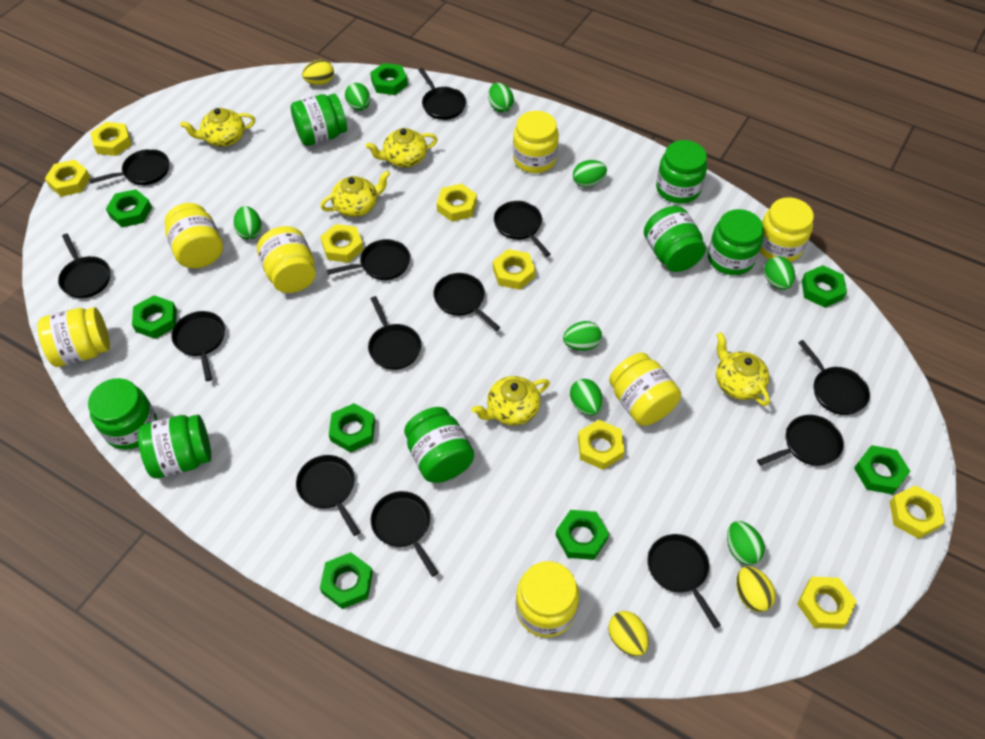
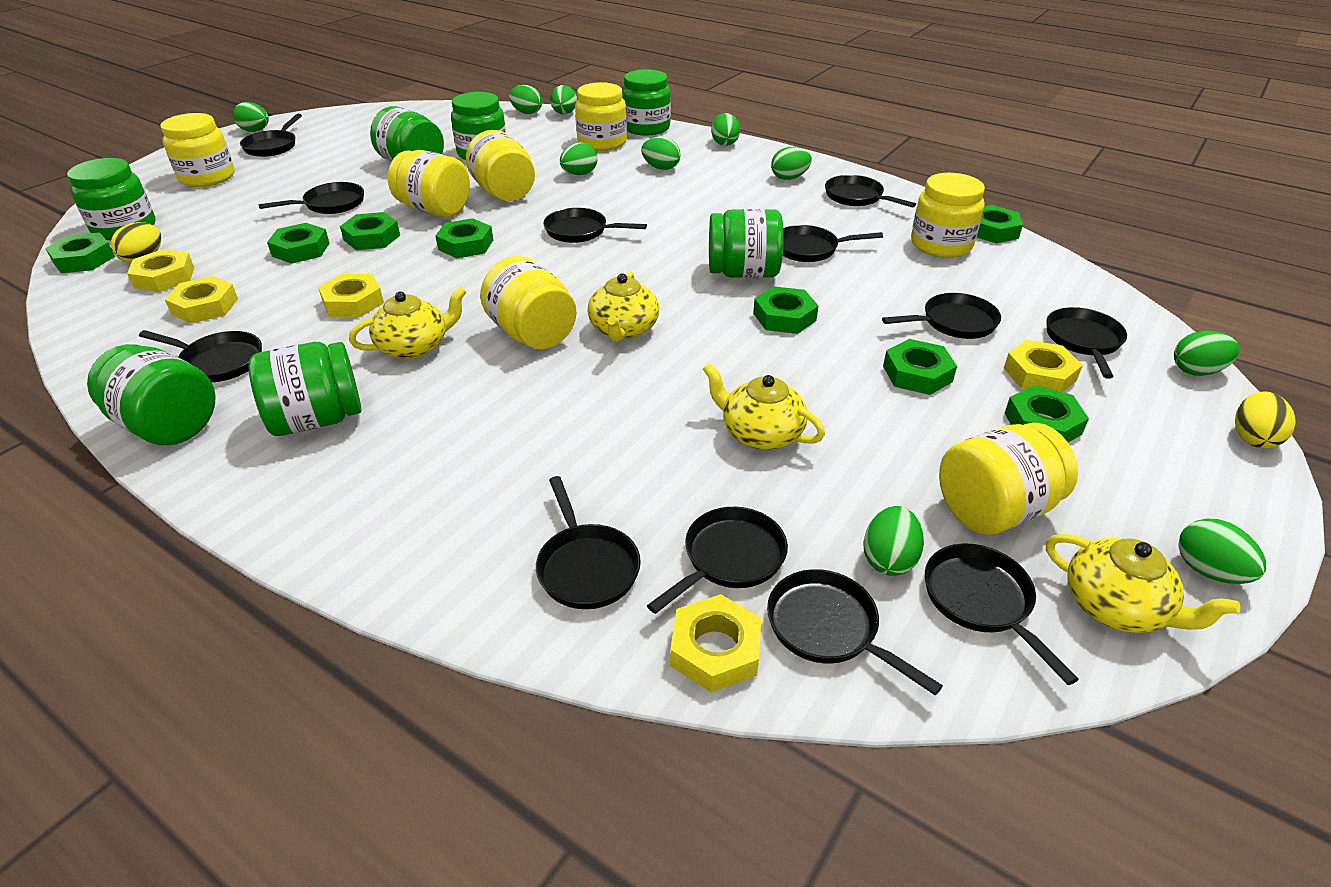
black pan: [58,233,110,298] [89,149,169,185] [171,311,225,381] [296,455,360,536] [327,239,410,280] [368,296,421,370] [371,491,438,577] [418,68,466,120] [433,273,500,331] [494,201,550,257] [648,534,721,629] [757,415,844,466] [798,340,870,415] = 13 -> [139,330,262,382] [240,114,302,157] [258,182,364,214] [536,476,641,609] [543,208,647,243] [647,507,788,614] [767,569,943,695] [783,225,883,262] [825,175,916,207] [882,293,1001,339] [925,543,1079,685] [1046,307,1127,379] = 12
green egg: [233,206,262,240] [345,83,370,111] [488,83,514,112] [563,321,602,351] [570,379,603,416] [573,160,607,188] [727,521,765,565] [764,256,795,290] = 8 -> [233,102,269,132] [509,85,542,114] [550,85,577,114] [560,142,598,175] [641,137,680,170] [711,113,740,146] [771,147,812,180] [863,506,924,576] [1174,331,1239,376] [1178,519,1266,584] = 10
yellow egg: [302,60,334,85] [608,611,649,656] [736,566,776,612] = 3 -> [111,222,161,263] [1235,391,1296,448] = 2
yellow nut: [45,160,91,197] [90,122,132,156] [320,224,364,263] [437,184,477,222] [493,249,536,290] [578,420,625,470] [797,577,857,629] [890,485,945,539] = 8 -> [127,249,194,292] [165,276,238,324] [318,274,384,317] [670,594,761,693] [1003,340,1083,392] = 5
yellow teapot: [180,108,255,147] [320,171,390,217] [366,128,438,168] [472,376,550,426] [716,332,770,406] = 5 -> [349,287,467,359] [588,272,659,342] [703,363,825,450] [1046,534,1240,633] = 4

